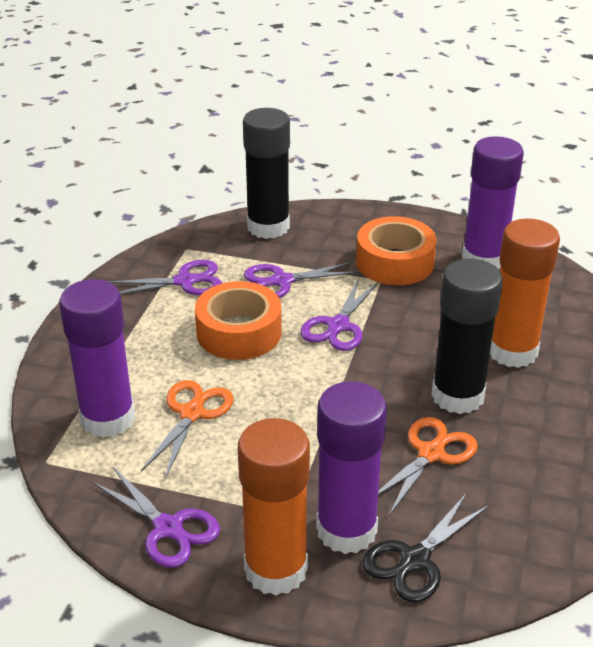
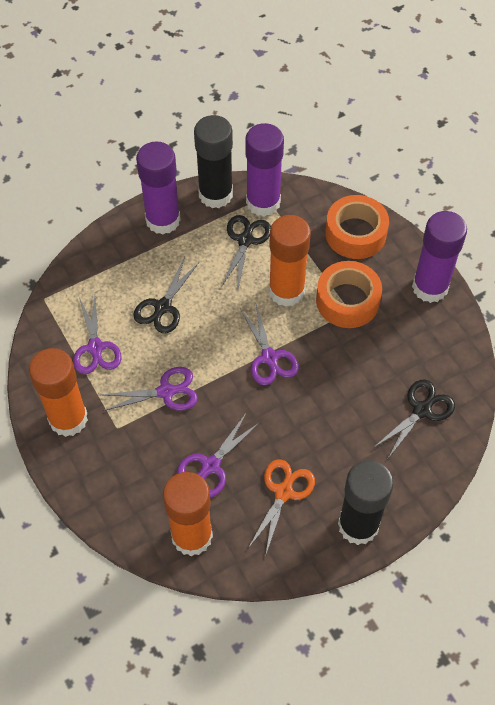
black scissors: [363,493,489,602] = 1 -> [133,257,199,333] [222,215,271,289] [373,379,455,460] = 3
orange glue stick: [238,418,310,596] [490,218,560,368] = 2 -> [29,348,88,437] [163,472,213,556] [269,215,311,307] = 3
orange scissors: [141,380,233,479] [378,417,478,516] = 2 -> [248,459,315,557] = 1

